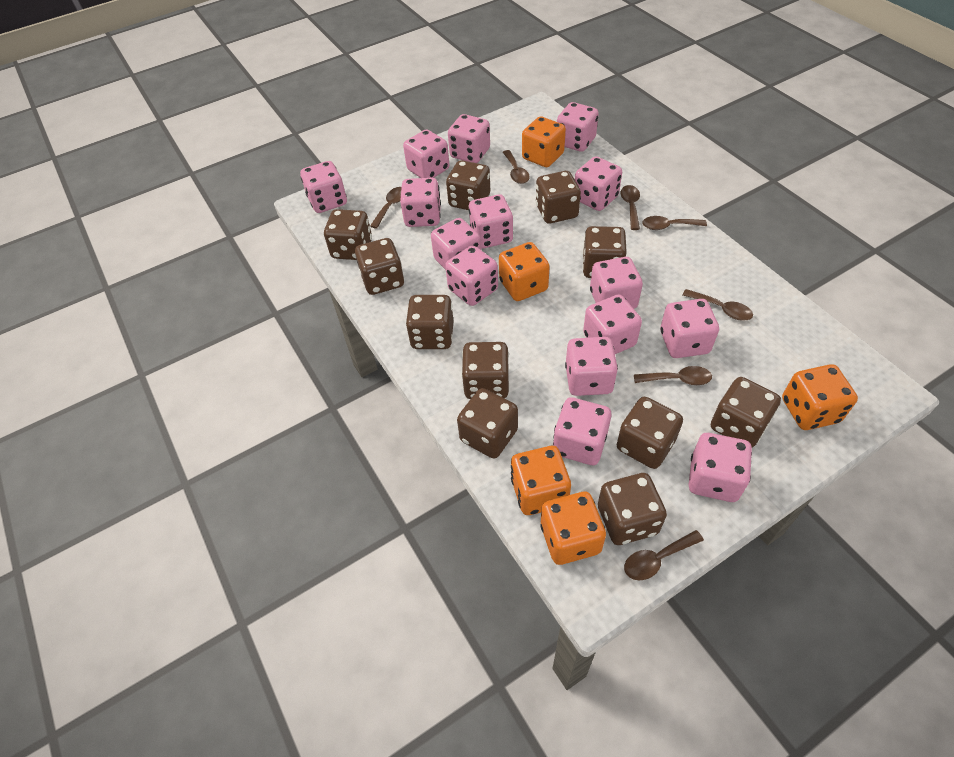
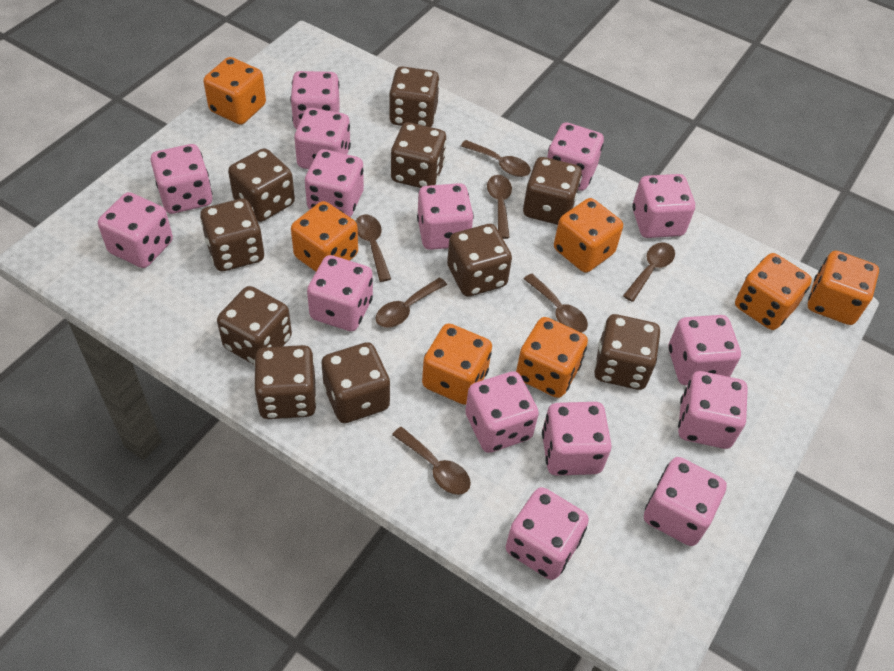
brown dice: [324,209,372,260] [355,238,404,295] [406,295,454,349] [446,160,490,210] [457,388,518,458] [461,342,510,399] [536,171,581,224] [582,226,627,278] [598,473,667,545] [617,397,683,469] [711,377,781,447] = 11 -> [200,198,264,271] [217,286,292,365] [228,148,295,222] [254,345,317,419] [321,342,390,423] [389,66,440,127] [391,122,446,188] [447,224,512,297] [523,157,582,225] [594,314,660,390] = 10
orange dice: [499,242,550,301] [511,446,571,515] [522,117,566,167] [540,492,606,565] [782,364,858,430] = 5 -> [204,57,266,125] [291,201,358,272] [422,323,492,405] [516,317,588,398] [554,198,623,273] [735,253,812,330] [808,251,879,325] = 7

